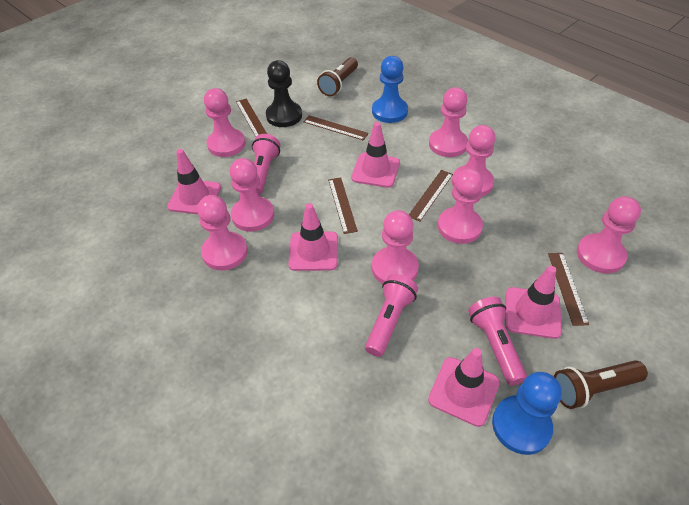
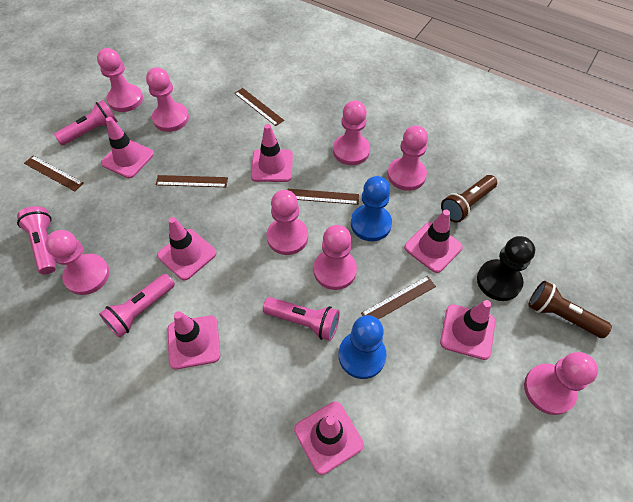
pink flashlight: [252,134,280,195] [365,274,418,357] [468,297,527,386] = 3 -> [17,206,56,275] [54,100,118,145] [99,274,175,338] [263,297,340,341] = 4
pink traffic cone: [167,149,221,214] [288,203,338,271] [351,122,400,188] [428,348,500,427] [505,266,562,339] = 5 -> [101,117,154,178] [157,217,217,280] [168,311,220,369] [251,124,293,182] [294,401,364,475] [404,210,463,273] [440,300,496,360] = 7

